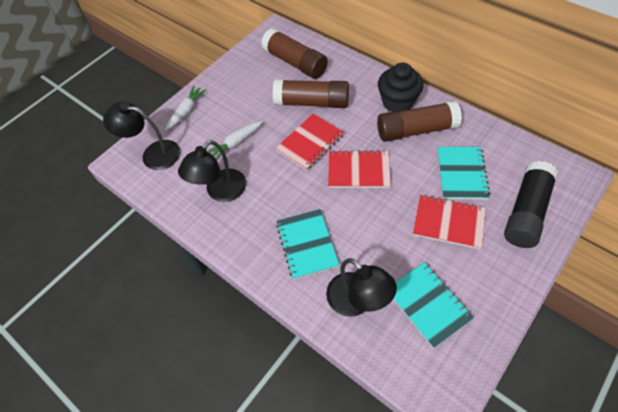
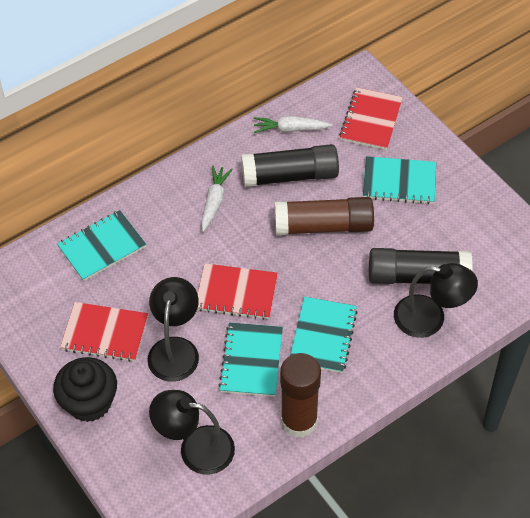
black glue stick: [504,161,558,248] = 1 -> [241,144,339,187] [369,248,473,284] = 2
brown glue stick: [261,28,328,79] [273,79,349,108] [377,101,462,142] = 3 -> [274,197,374,235] [280,353,321,438] = 2
turquoise notebook: [276,209,339,279] [393,262,474,348] [437,147,490,200] = 3 -> [57,210,146,281] [218,322,283,397] [290,297,358,373] [363,156,436,204] = 4

